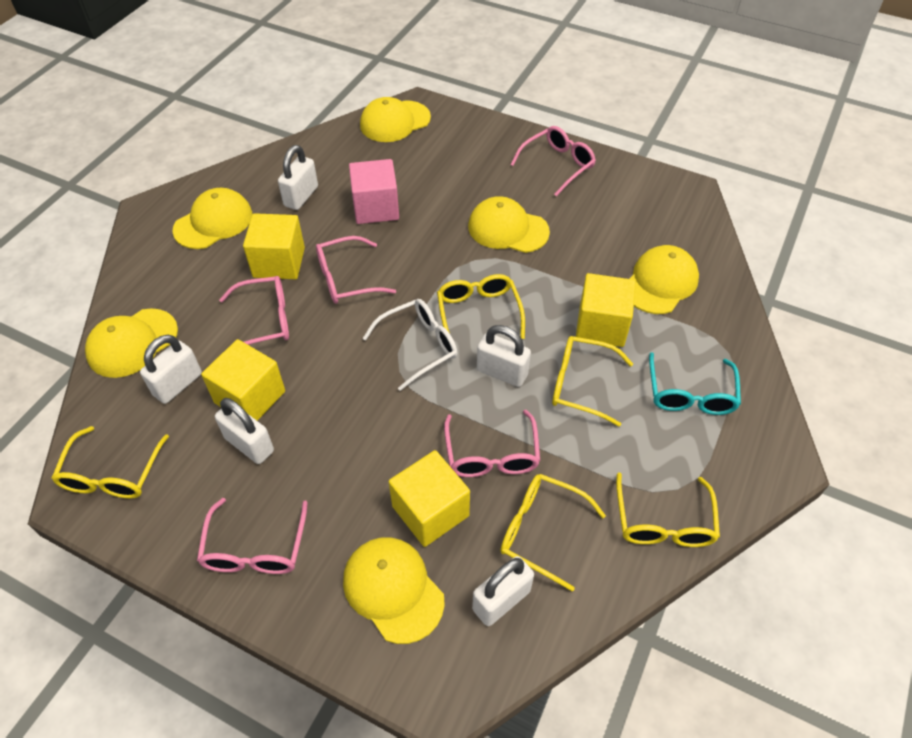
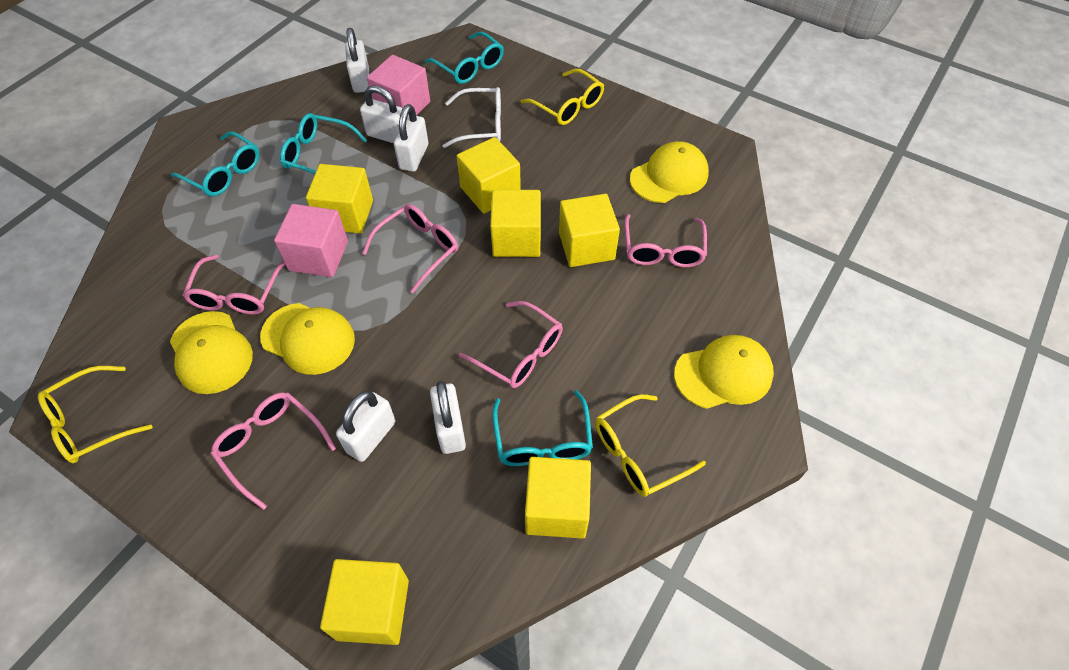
pink cube: [349,159,399,224] = 1 -> [274,204,348,277] [367,55,430,115] = 2
turquoise glasses: [649,352,741,415] = 1 -> [171,131,260,196] [280,113,367,174] [425,32,504,84] [492,390,593,466] = 4
yellow cap: [85,308,178,378] [172,188,253,249] [343,537,445,644] [360,97,431,142] [468,196,550,253] [629,245,699,314] = 6 -> [170,311,253,394] [260,303,355,375] [630,141,709,203] [674,335,774,409] = 4
yellow cube: [201,339,285,421] [243,213,305,279] [389,450,470,547] [576,273,636,347] = 4 -> [306,164,373,234] [320,559,409,645] [457,137,521,214] [490,190,541,257] [525,457,591,539] [559,194,620,267] = 6
yellow glasses: [51,426,169,499] [437,274,525,339] [500,474,606,591] [552,336,633,427] [616,473,720,547] = 5 -> [38,366,152,463] [521,69,604,125] [595,394,706,497] = 3

